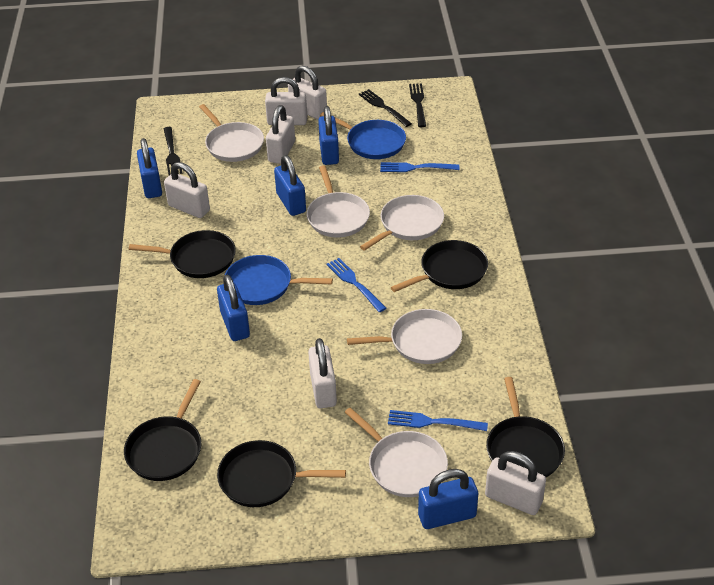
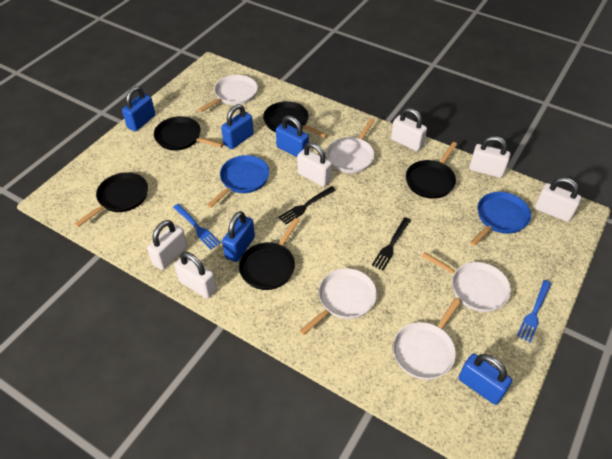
black fork: [164,127,182,175] [358,89,412,127] [409,83,426,127] = 3 -> [278,186,336,225] [372,217,411,270] = 2
blue fork: [327,258,386,312] [380,162,459,172] [388,410,488,431] = 3 -> [173,204,221,250] [517,280,552,342] = 2

